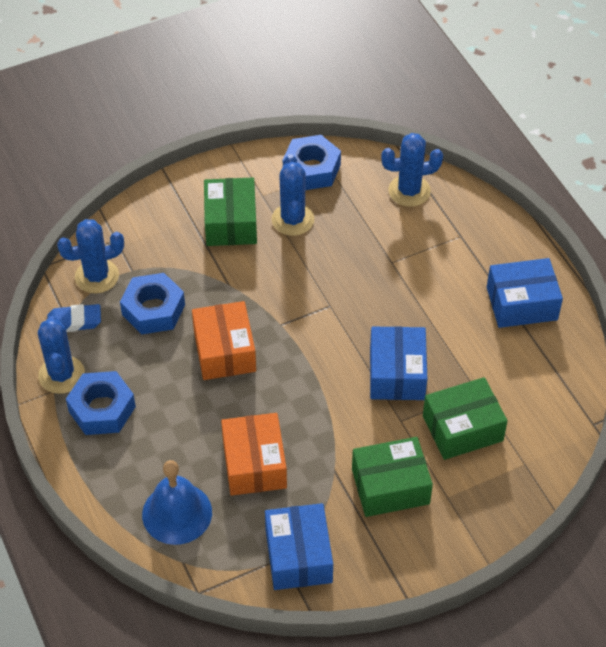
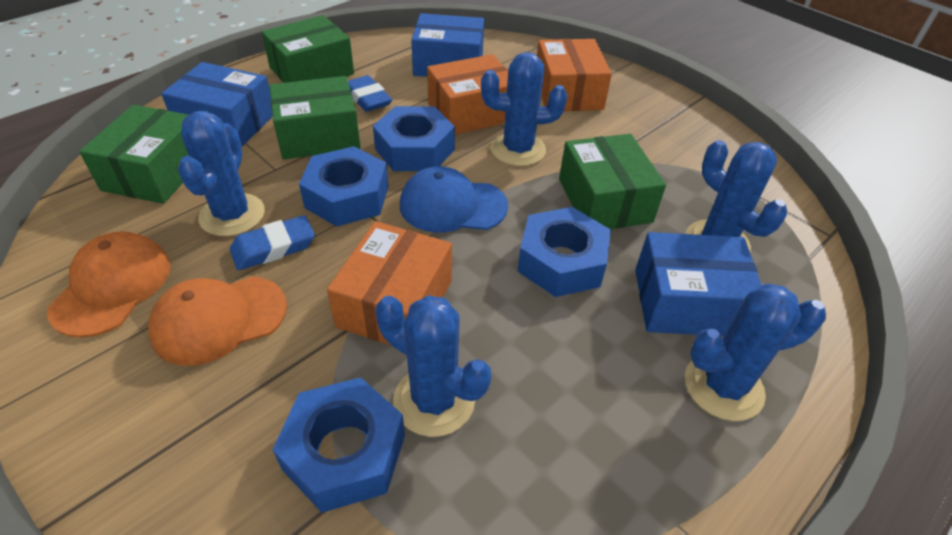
blue bell: [142,460,212,545] = 1 -> none = 0
blue cactus: [38,316,85,394] [57,219,124,293] [272,154,314,236] [381,133,443,207] = 4 -> [178,111,265,236] [376,295,491,437] [481,52,567,166] [685,283,826,421] [686,140,787,253] = 5
blue cap: none = 0 -> [400,166,508,233] = 1
blue eraser: [47,304,101,332] = 1 -> [230,215,315,270] [348,75,392,112] = 2
blue nut: [66,371,136,435] [120,273,185,335] [283,135,341,190] = 3 -> [272,377,405,513] [299,146,389,226] [373,106,455,171] [518,207,611,297] = 4
green box: [204,178,257,246] [352,437,433,517] [423,377,508,460] = 3 -> [79,105,189,204] [261,15,354,83] [269,76,361,159] [559,134,666,229] = 4
orange box: [192,301,256,380] [221,413,287,496] = 2 -> [327,221,452,346] [427,54,508,134] [537,39,612,111] = 3
orange cap: none = 0 -> [47,231,171,338] [148,276,287,366] = 2

